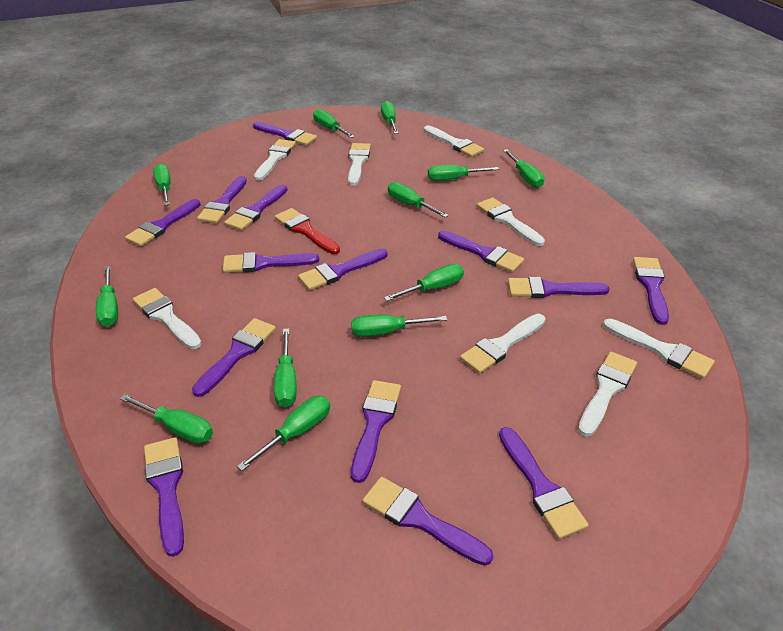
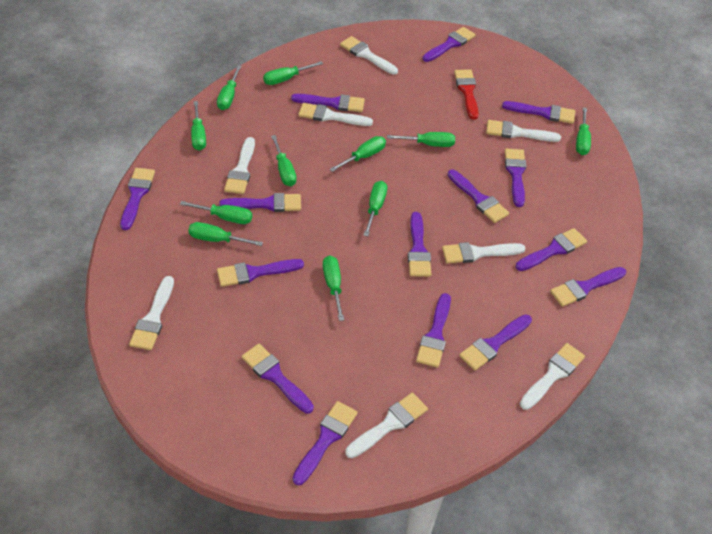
green screwdriver: [96,265,118,327] [120,394,213,444] [153,163,171,205] [237,396,330,471] [274,328,297,407] [313,109,355,138] [351,315,447,337] [381,101,398,134] [384,264,464,301] [388,182,449,218] [428,165,499,181] [503,149,544,188] = 12 -> [180,201,252,224] [188,222,263,246] [191,101,206,151] [217,65,241,110] [263,61,323,85] [271,135,296,186] [323,256,344,321] [330,136,386,172] [363,181,387,236] [387,132,455,147] [576,107,591,155] = 11
purple brush: [125,199,201,247] [144,437,184,557] [192,318,276,397] [197,176,247,224] [223,252,319,273] [224,184,288,231] [253,122,317,146] [298,249,388,290] [351,380,401,483] [362,477,493,566] [438,230,524,273] [499,427,589,539] [508,277,610,298] [633,257,669,325] = 14 -> [120,168,155,230] [217,259,304,287] [219,193,301,212] [242,344,314,414] [291,94,365,112] [293,401,358,485] [408,212,431,277] [416,293,451,368] [422,27,476,62] [448,170,509,223] [459,314,532,371] [502,101,575,124] [505,149,526,207] [516,228,587,271] [550,267,626,307] = 15

